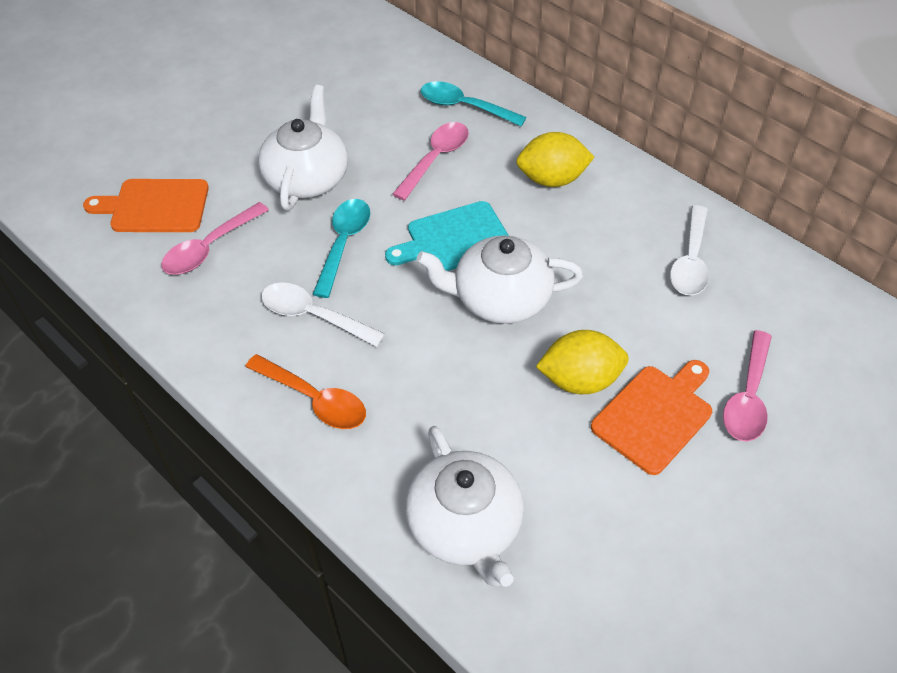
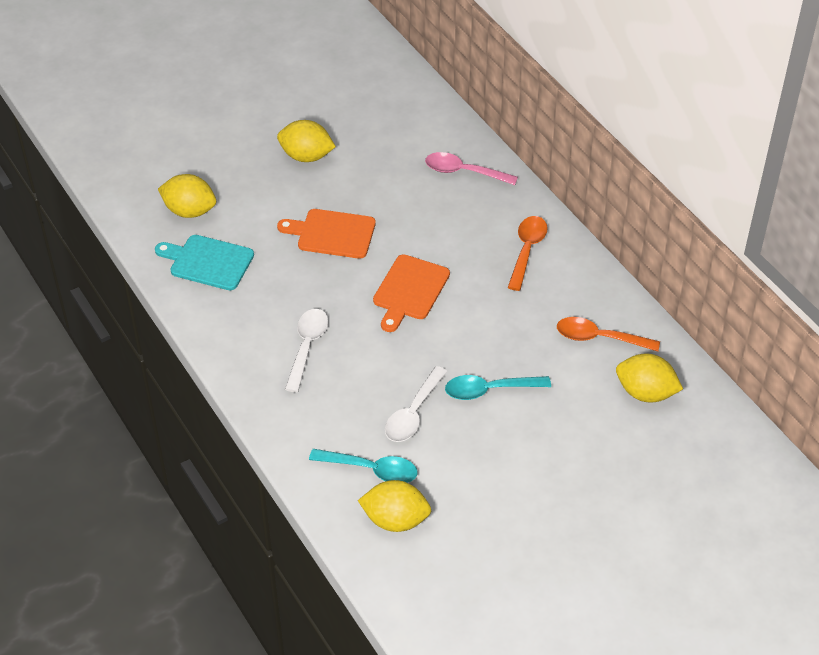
orange spoon: [245,354,366,429] = 1 -> [508,216,548,291] [557,317,660,351] = 2
pink spoon: [161,202,269,275] [392,122,469,201] [723,330,772,441] = 3 -> [425,152,518,185] = 1
white teapot: [258,85,348,210] [405,426,524,587] [416,235,583,324] = 3 -> none = 0
yellow lemon: [516,132,595,187] [536,330,629,394] = 2 -> [158,174,216,218] [277,120,336,162] [358,480,431,532] [616,354,683,402] = 4

